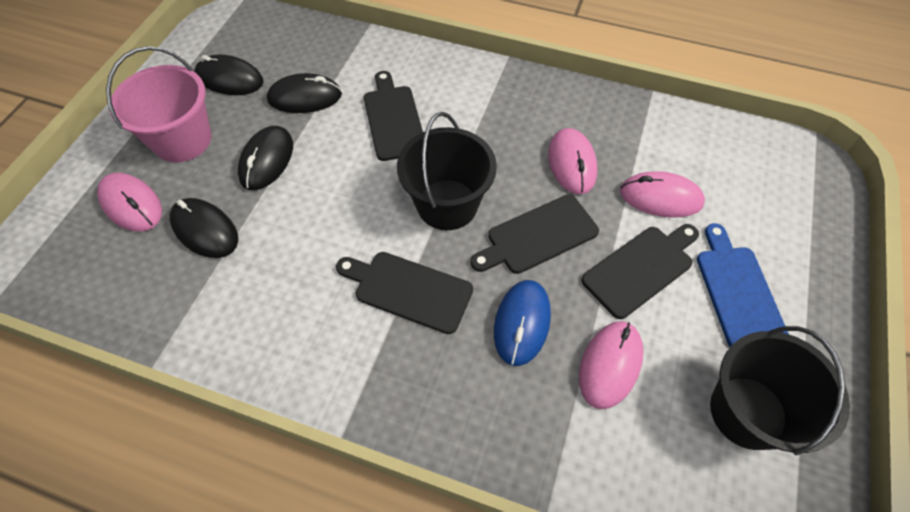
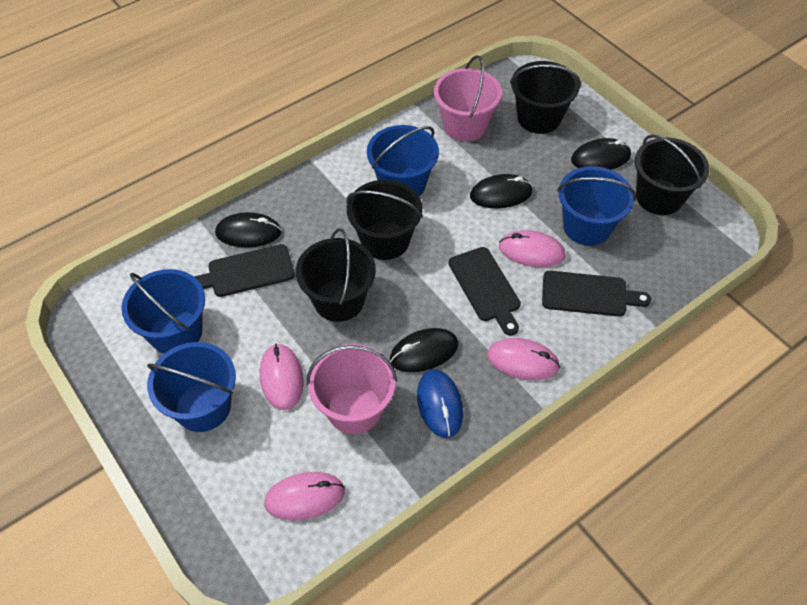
black bucket: [397,112,497,230] [710,326,850,455] = 2 -> [296,228,376,322] [346,180,423,260] [510,61,581,134] [635,134,709,215] = 4
black cutting board: [336,252,473,334] [364,71,423,161] [471,195,599,274] [582,224,699,319] = 4 -> [194,244,295,297] [449,247,521,336] [542,271,651,317] = 3
blue bucket: none = 0 -> [122,269,205,354] [147,342,236,432] [367,125,439,197] [557,166,636,246] = 4
blue cutting board: [697,223,789,347] = 1 -> none = 0
pink bucket: [106,46,212,162] = 1 -> [307,344,397,434] [434,55,502,142] = 2

